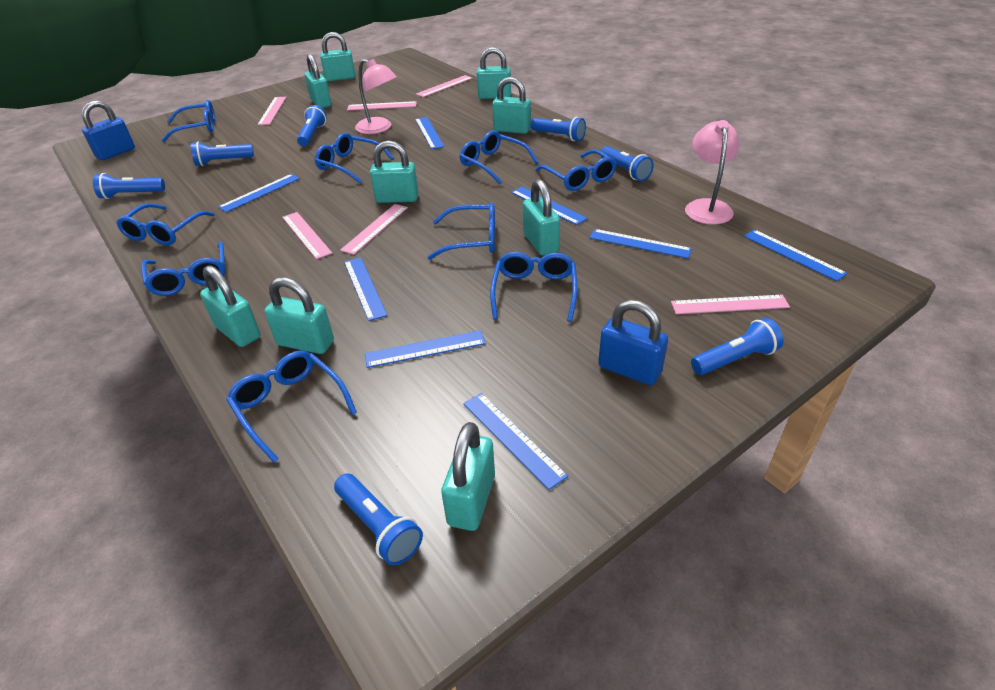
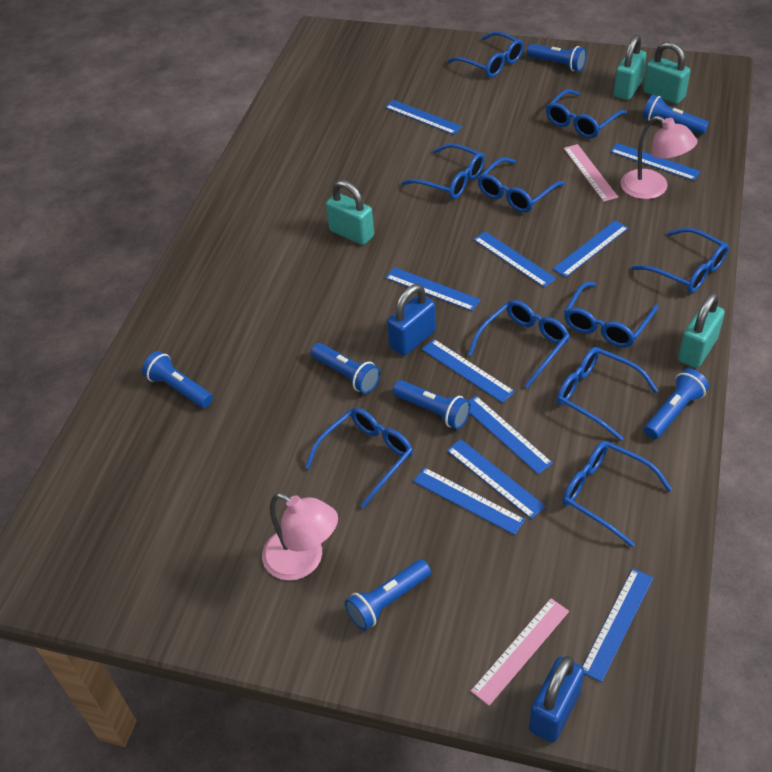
blue glasses: [116,203,215,245] [141,242,226,296] [161,100,215,142] [226,350,357,462] [314,133,394,183] [427,203,495,260] [459,130,538,184] [490,252,578,322] [535,149,617,191] = 9 -> [305,408,413,508] [401,143,485,199] [447,31,524,78] [468,300,570,388] [478,157,565,213] [546,89,627,138] [557,347,658,441] [562,441,672,547] [564,282,658,348] [632,228,729,293] = 10
blue ruler: [218,174,300,212] [344,257,388,321] [365,330,486,368] [415,117,445,149] [463,393,568,490] [511,187,588,225] [589,229,692,259] [744,229,847,281] = 8 -> [385,100,462,135] [385,267,481,311] [413,467,525,535] [422,339,515,403] [447,439,546,519] [469,396,553,474] [473,231,556,287] [553,220,628,277] [582,568,653,682] [610,143,701,181] = 10
pink ruler: [257,97,286,125] [282,212,332,259] [340,204,408,255] [347,101,417,110] [416,75,472,97] [671,295,790,314] = 6 -> [471,598,569,706] [564,144,618,202] = 2
turquoise padlock: [200,265,260,347] [264,277,334,354] [304,54,331,108] [320,32,356,81] [370,140,418,203] [441,422,495,531] [477,47,511,99] [492,77,531,134] [523,179,560,255] = 9 -> [326,180,374,245] [614,35,647,100] [643,41,690,104] [678,293,725,368] = 4

